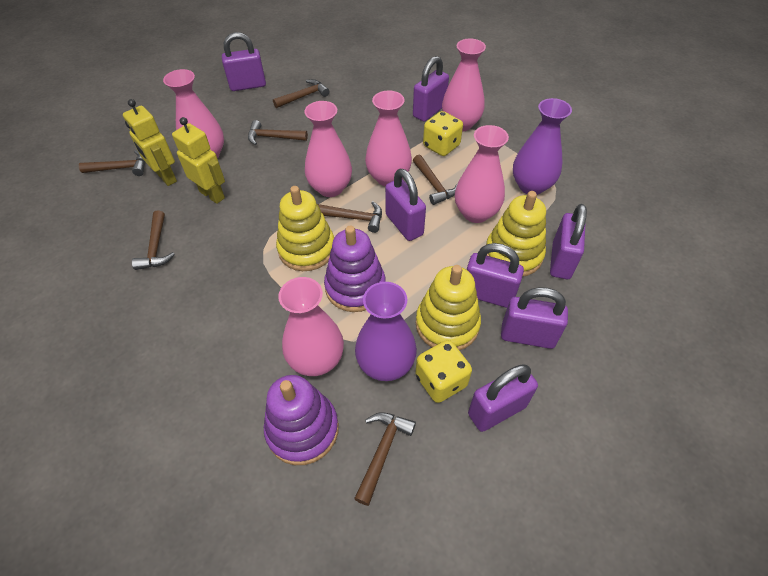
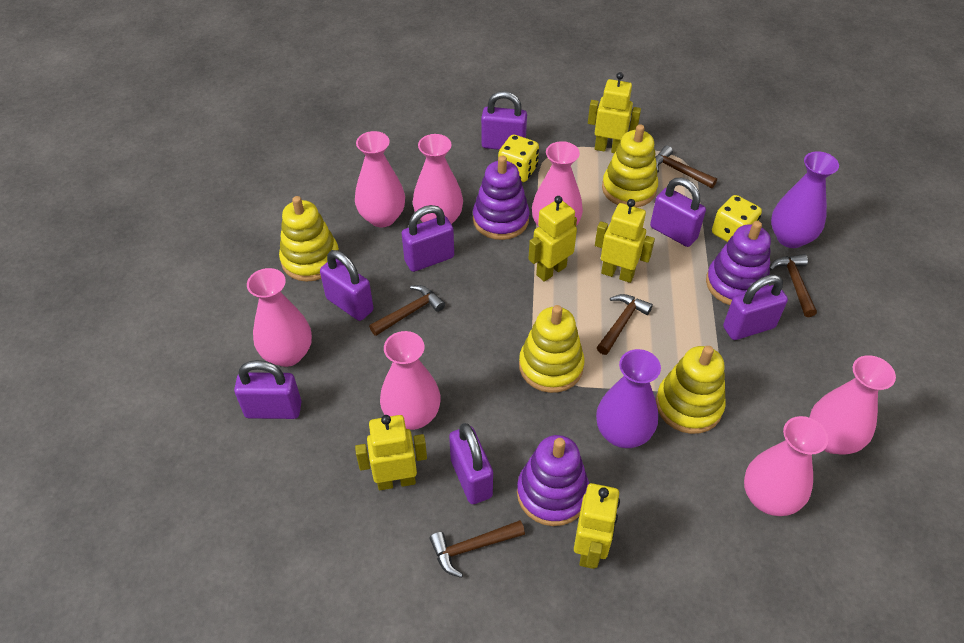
brown hammer: [79,150,145,176] [132,210,175,270] [248,120,308,145] [273,79,330,108] [317,201,382,233] [354,412,416,506] [413,155,458,205] = 7 -> [369,285,445,336] [429,520,525,578] [597,294,653,355] [655,146,717,188] [770,254,817,317] = 5
pink vase: [163,69,224,159] [278,277,344,376] [304,101,352,197] [365,91,412,186] [442,39,486,132] [455,125,509,223] = 6 -> [247,268,312,367] [355,131,405,227] [380,331,441,430] [413,134,463,224] [532,141,583,227] [744,416,828,516] [809,355,896,455] = 7
purple stacking toy: [264,375,339,465] [324,225,386,312] = 2 -> [473,155,530,240] [517,435,589,526] [706,221,771,305] = 3
yellow robot: [123,99,177,186] [172,117,225,204] = 2 -> [355,415,427,490] [528,196,577,282] [574,483,620,569] [588,72,641,153] [595,199,655,283] = 5
yellow stacking toy: [276,186,334,271] [416,265,481,350] [486,191,546,277] = 3 -> [279,196,339,282] [519,305,584,393] [602,124,658,207] [656,346,726,434] = 4

